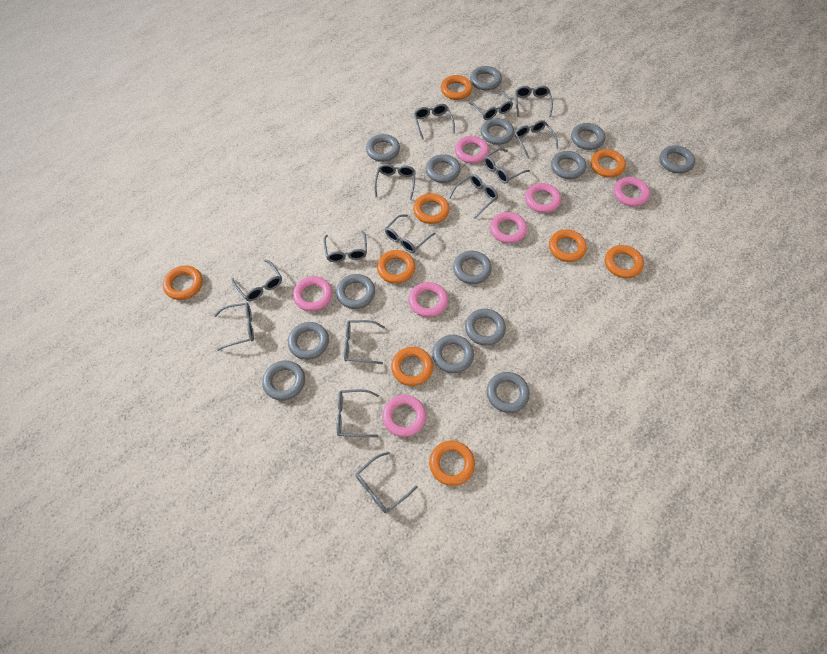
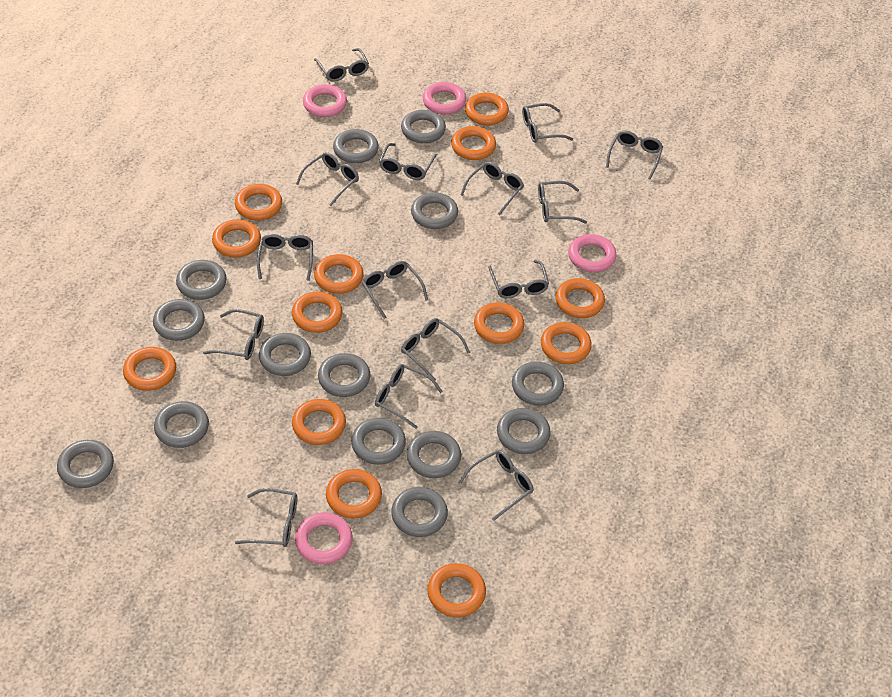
grey glasses: [214,303,254,351] [232,260,282,301] [323,230,367,262] [337,389,379,437] [344,320,385,364] [356,452,418,513] [374,164,416,200] [385,214,435,253] [414,104,455,140] [449,174,498,219] [469,91,513,120] [484,148,530,183] [514,120,558,159] [515,86,553,117] = 14 -> [203,309,264,360] [235,488,297,547] [257,234,313,281] [296,152,359,206] [314,48,369,82] [362,261,428,319] [375,364,443,429] [379,143,437,180] [401,318,470,381] [459,450,534,521] [461,162,524,216] [488,260,549,298] [522,103,573,143] [538,181,587,224] [606,130,663,180] = 15
orange ring: [163,265,203,300] [377,250,415,284] [391,347,433,386] [413,193,450,224] [429,440,475,486] [441,75,473,100] [549,229,587,262] [591,149,626,178] [605,245,644,278] = 9 -> [123,347,176,391] [212,219,261,257] [235,184,282,220] [292,292,343,333] [292,399,346,445] [314,254,364,294] [326,469,382,518] [427,563,486,617] [451,126,496,160] [465,93,509,125] [474,302,524,344] [541,322,592,364] [555,278,605,318] = 13
pink ring: [293,276,332,312] [382,395,426,437] [408,282,448,317] [455,136,489,164] [490,212,527,244] [525,183,561,213] [613,177,650,207] = 7 -> [295,513,353,564] [303,84,347,117] [423,82,466,114] [568,234,616,272] = 4

